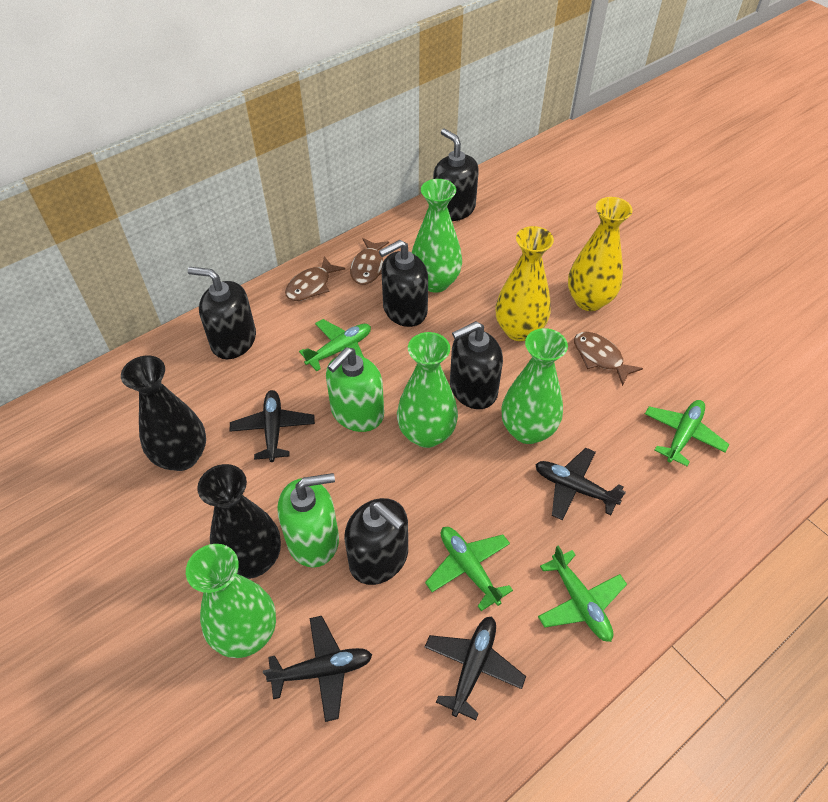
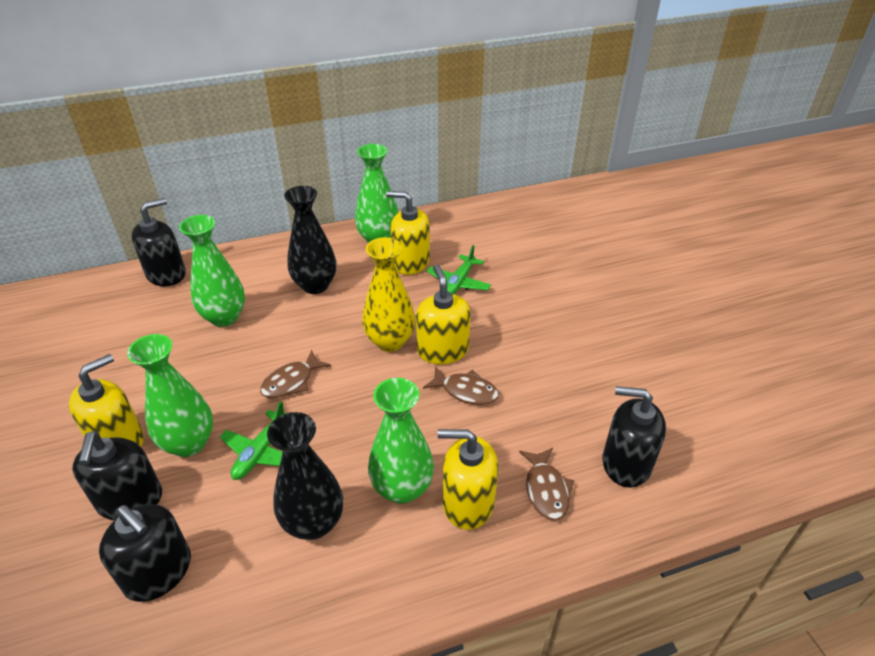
black plane: [229,390,315,462] [263,616,372,722] [425,617,526,720] [535,448,626,520] = 4 -> none = 0
black soap dispenser: [188,267,256,359] [344,498,408,585] [379,240,428,327] [433,129,479,221] [450,321,503,409] = 5 -> [72,431,162,521] [99,504,191,602] [131,198,186,286] [603,386,666,488] = 4
green plane: [299,319,371,371] [425,527,513,611] [538,546,627,642] [645,400,730,466] = 4 -> [220,401,286,480] [427,245,491,294] = 2
green soap dispenser: [277,473,339,568] [326,347,384,432] = 2 -> none = 0
yellow soap dispenser: none = 0 -> [69,354,144,447] [386,191,430,275] [416,265,471,364] [437,429,498,530] = 4
yellow vase: [496,226,554,341] [568,197,633,311] = 2 -> [362,237,415,352] = 1

